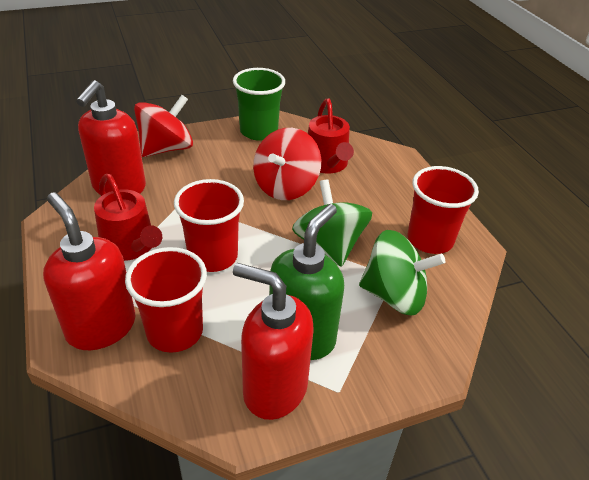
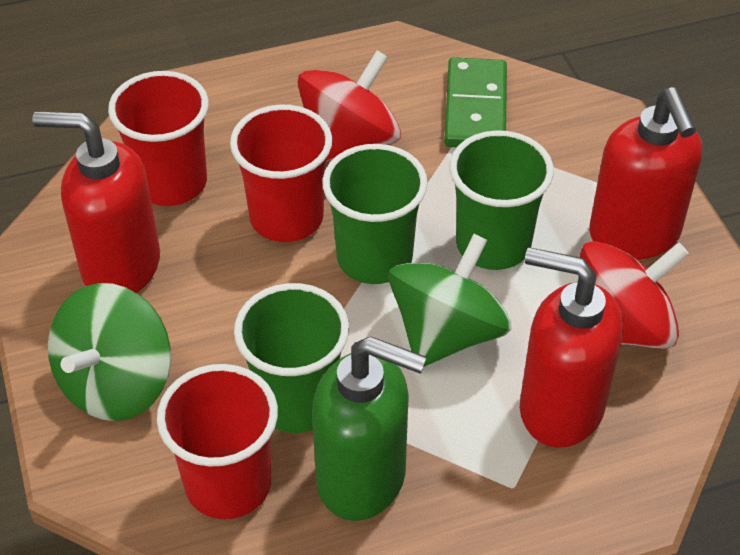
green cup: [233,68,285,141] = 1 -> [234,283,349,433] [322,144,428,284] [449,130,554,270] = 3
green domino: none = 0 -> [444,57,507,147] = 1
red watering can: [94,174,162,261] [308,99,354,173] = 2 -> none = 0

